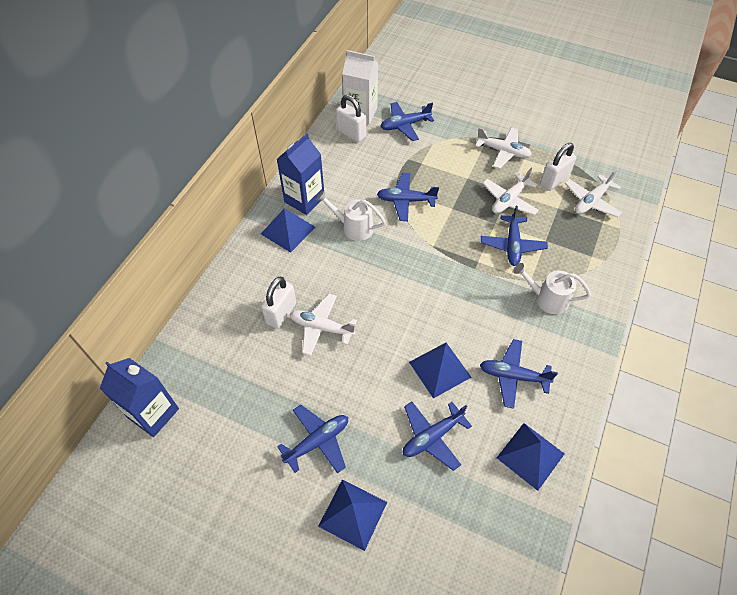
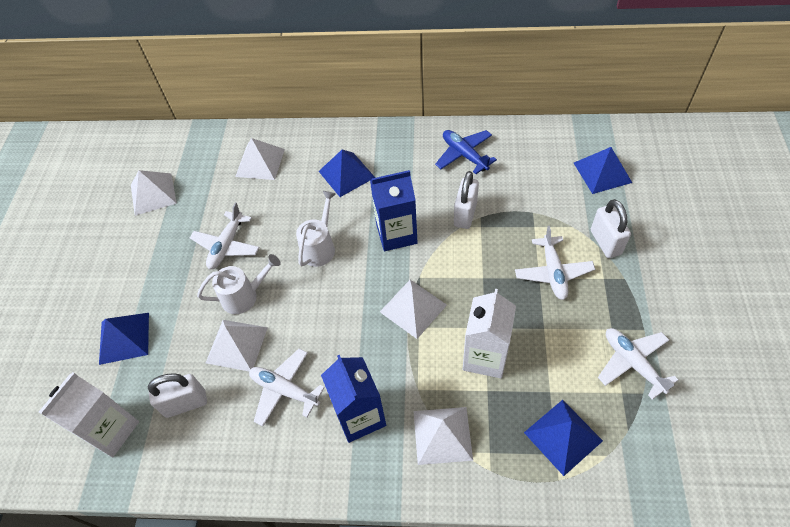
blue plane: [277,405,348,473] [377,173,439,221] [380,102,434,141] [403,402,472,471] [480,339,558,409] [481,206,548,266] = 6 -> [435,130,497,174] = 1
white carton: [342,50,378,125] = 1 -> [39,372,139,457] [463,289,516,378] = 2
white pyramid: none = 0 -> [131,170,177,216] [206,320,268,371] [235,138,285,180] [380,280,447,339] [414,407,473,465] = 5

